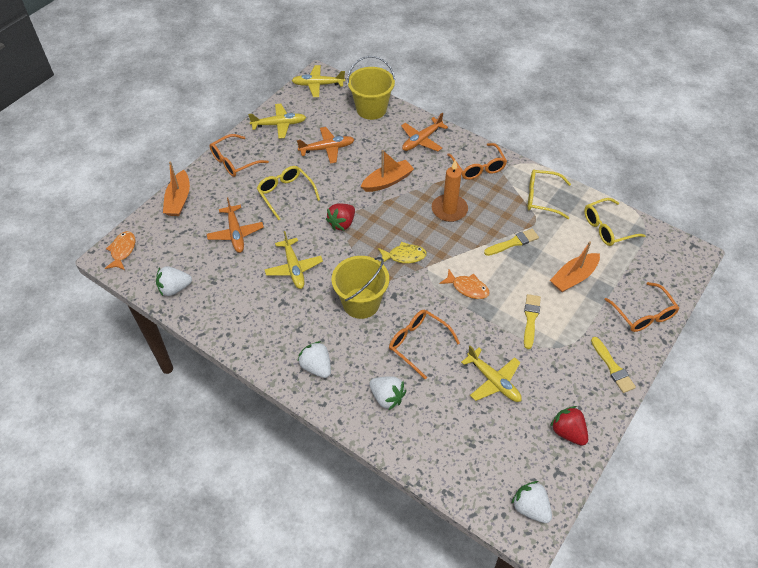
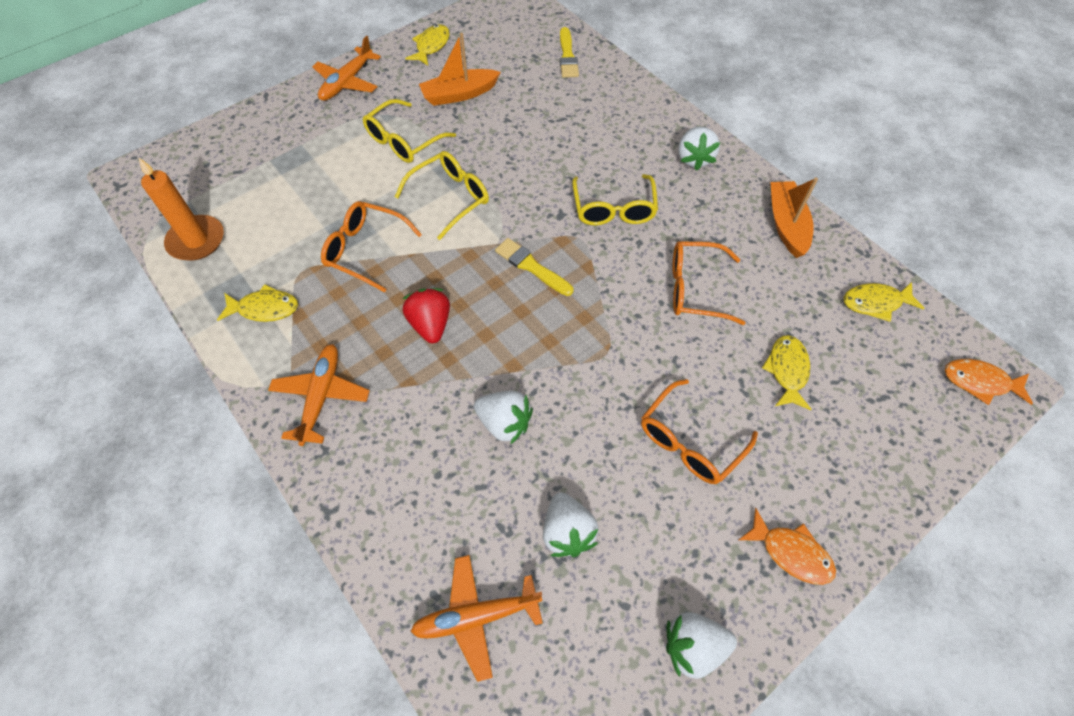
orange boat: [163,161,190,216] [361,150,414,192] [550,241,600,292] = 3 -> [419,33,501,106] [770,178,818,258] = 2
orange glasses: [210,134,269,177] [389,310,460,379] [447,143,507,180] [604,282,679,332] = 4 -> [321,201,422,293] [641,379,758,484] [673,241,746,325] = 3
red strawberry: [326,204,355,231] [550,406,588,446] = 2 -> [403,288,450,343] = 1
yellow brush: [484,229,539,256] [524,294,541,349] [591,337,636,393] = 3 -> [495,238,573,296] [560,27,579,78] = 2
yellow bucket: [332,256,389,319] [347,56,395,120] = 2 -> none = 0
yellow fish: [378,242,427,263] = 1 -> [217,284,298,322] [405,24,450,66] [762,335,812,410] [844,282,925,322] = 4
yellow plane: [248,104,306,139] [264,231,323,289] [292,65,345,97] [461,346,522,402] = 4 -> none = 0

